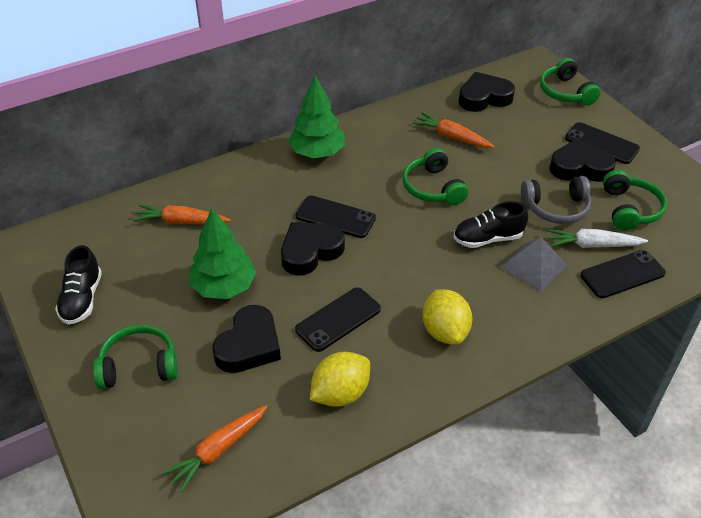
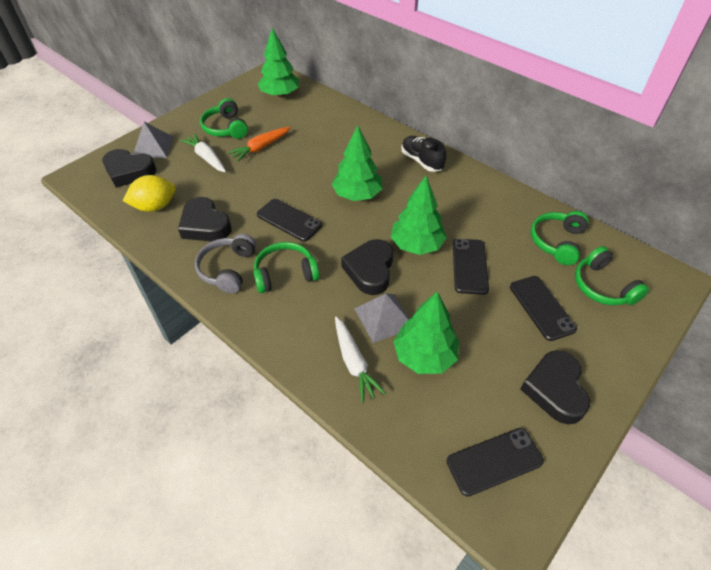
black shoe: [55,245,102,325] [454,201,528,248] = 2 -> [401,136,447,172] = 1
green tree: [189,208,256,299] [288,75,345,158] = 2 -> [258,28,299,98] [332,125,382,201] [391,176,447,255] [393,291,459,374] = 4
grey pyramid: [500,237,568,292] = 1 -> [133,122,173,158] [354,294,409,343] = 2
orange carrot: [133,204,231,224] [162,405,268,493] [412,112,495,148] = 3 -> [228,127,291,162] = 1
white carrot: [547,229,648,248] = 1 -> [180,133,226,172] [335,317,386,403] = 2
yellow lemon: [310,352,370,407] [423,289,472,345] = 2 -> [123,175,176,212] = 1

